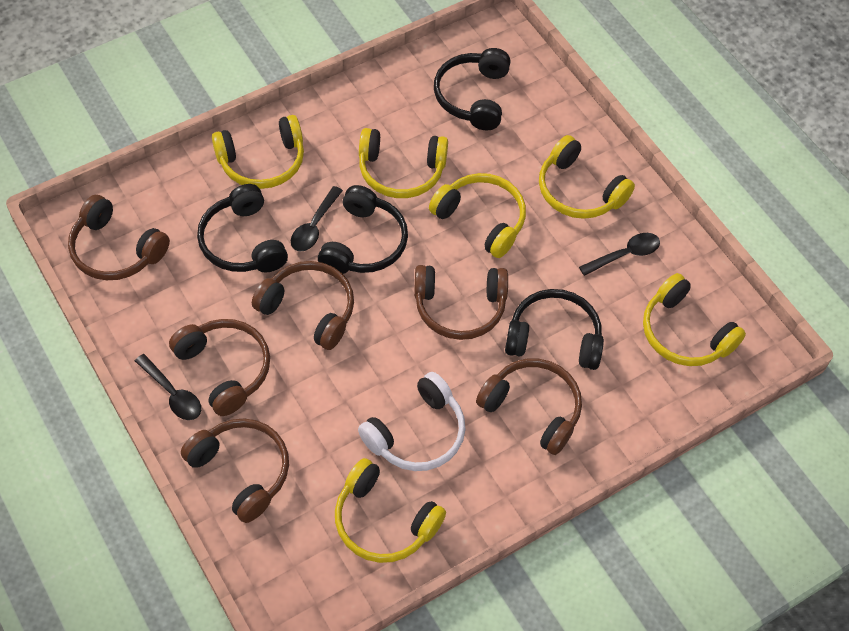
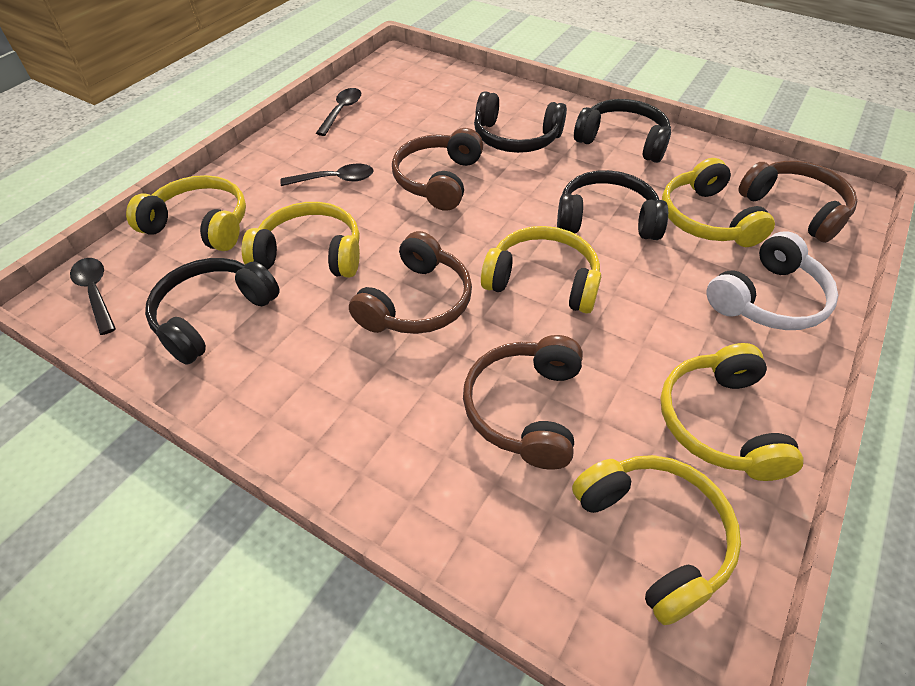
brown headphones: [68,195,170,280] [169,319,270,416] [181,418,289,523] [252,261,354,350] [414,265,508,340] [476,358,582,455] = 6 -> [349,231,472,334] [392,128,483,211] [463,335,583,470] [738,161,858,243] = 4

